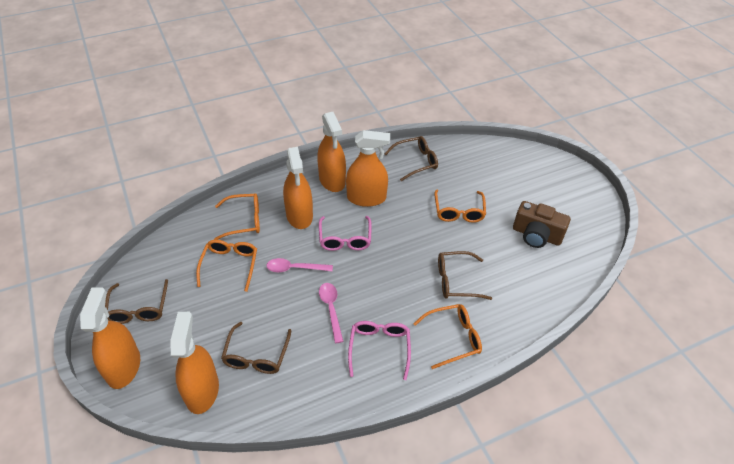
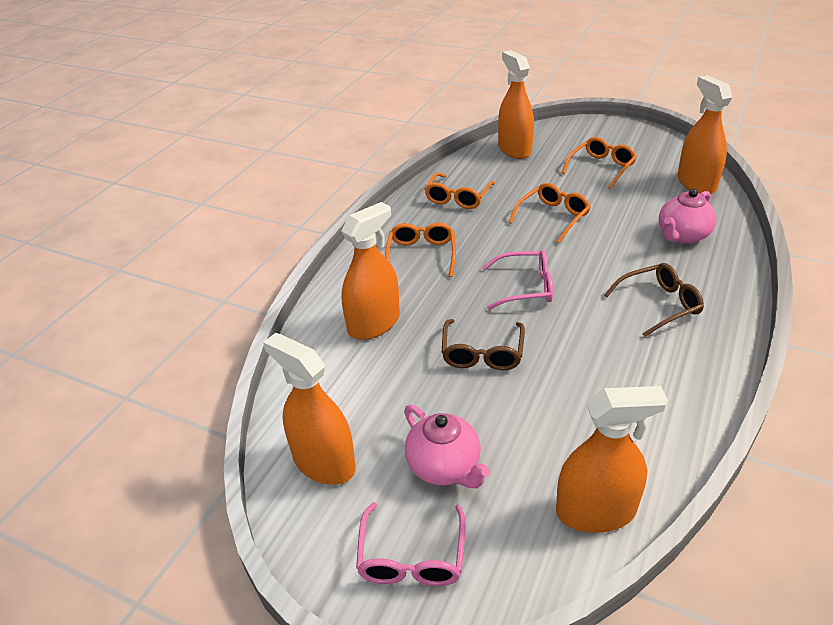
brown camera: [513,201,571,248] = 1 -> none = 0
brown glasses: [105,279,168,324] [221,322,292,374] [384,136,438,181] [438,251,492,300] = 4 -> [442,319,525,370] [604,263,704,337] = 2
pink spoon: [266,258,333,272] [319,283,344,343] = 2 -> none = 0
pink teapot: none = 0 -> [404,405,490,488] [659,188,717,244] = 2

